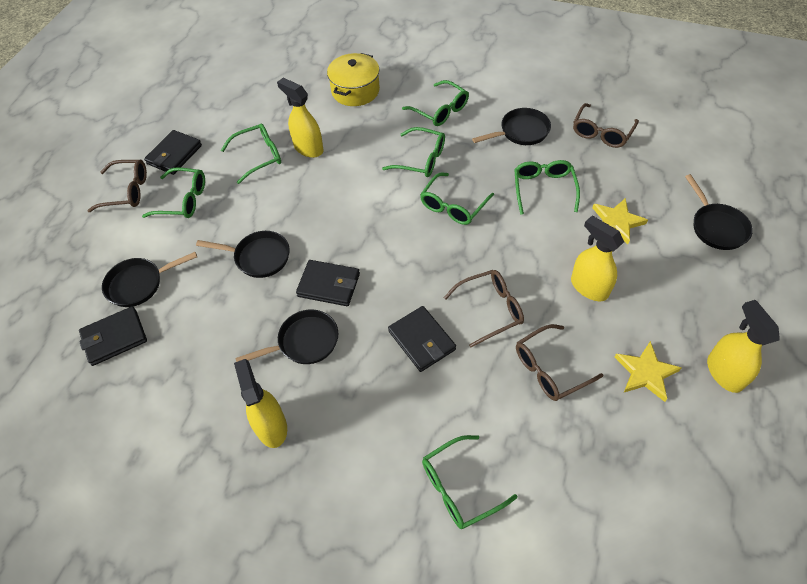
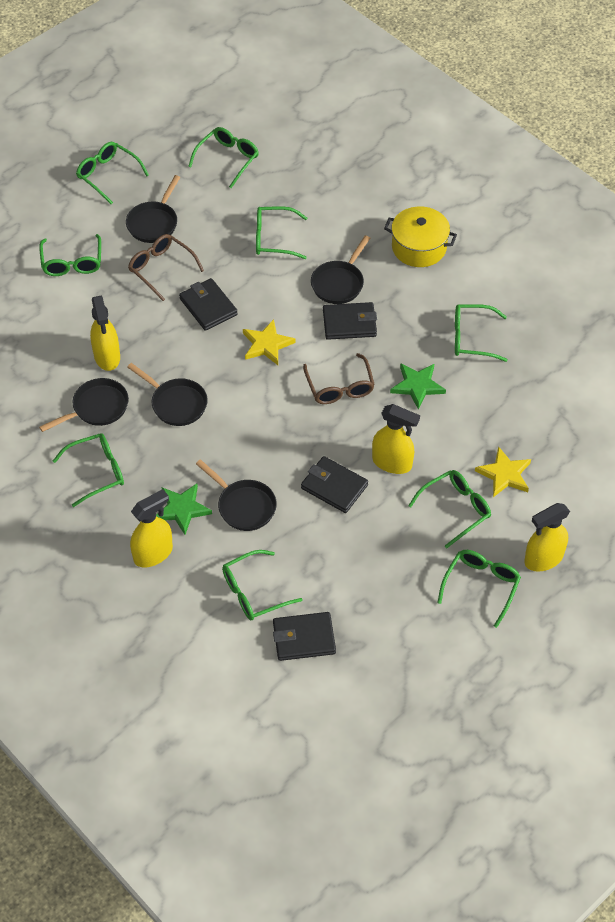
brown glasses: [87,160,147,212] [444,270,524,347] [516,324,603,401] [573,103,639,148] = 4 -> [128,234,204,301] [303,353,375,404] = 2
green glasses: [142,167,205,218] [221,123,281,184] [382,127,445,177] [402,80,469,126] [420,173,494,225] [422,435,517,529] [514,160,580,215] = 7 -> [39,234,101,276] [53,433,124,507] [76,142,149,204] [188,127,259,188] [222,550,303,620] [256,206,307,259] [408,470,491,548] [437,550,521,628] [455,304,508,362] = 9
green star: none = 0 -> [156,484,212,535] [390,363,446,410] = 2

